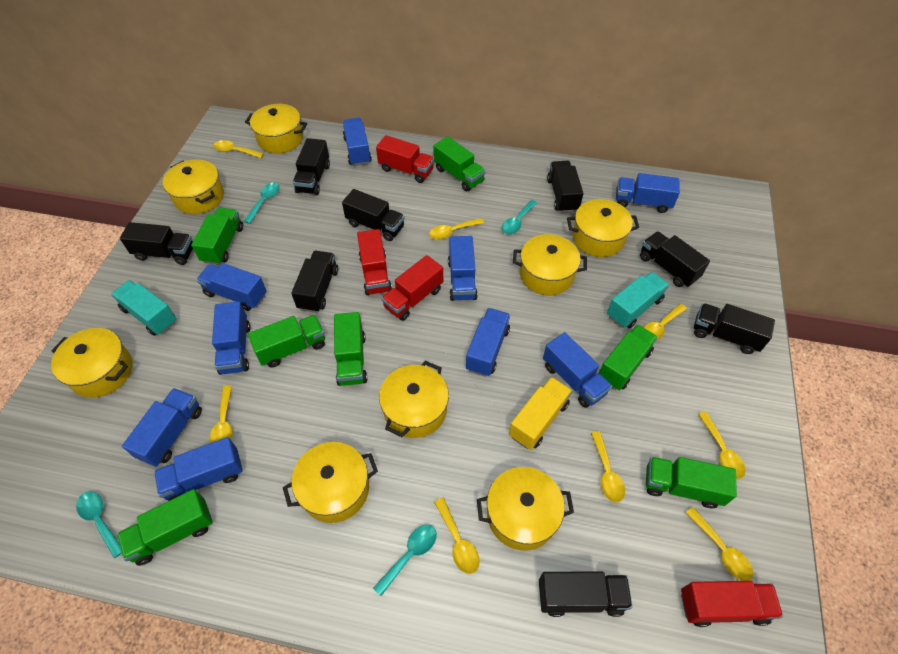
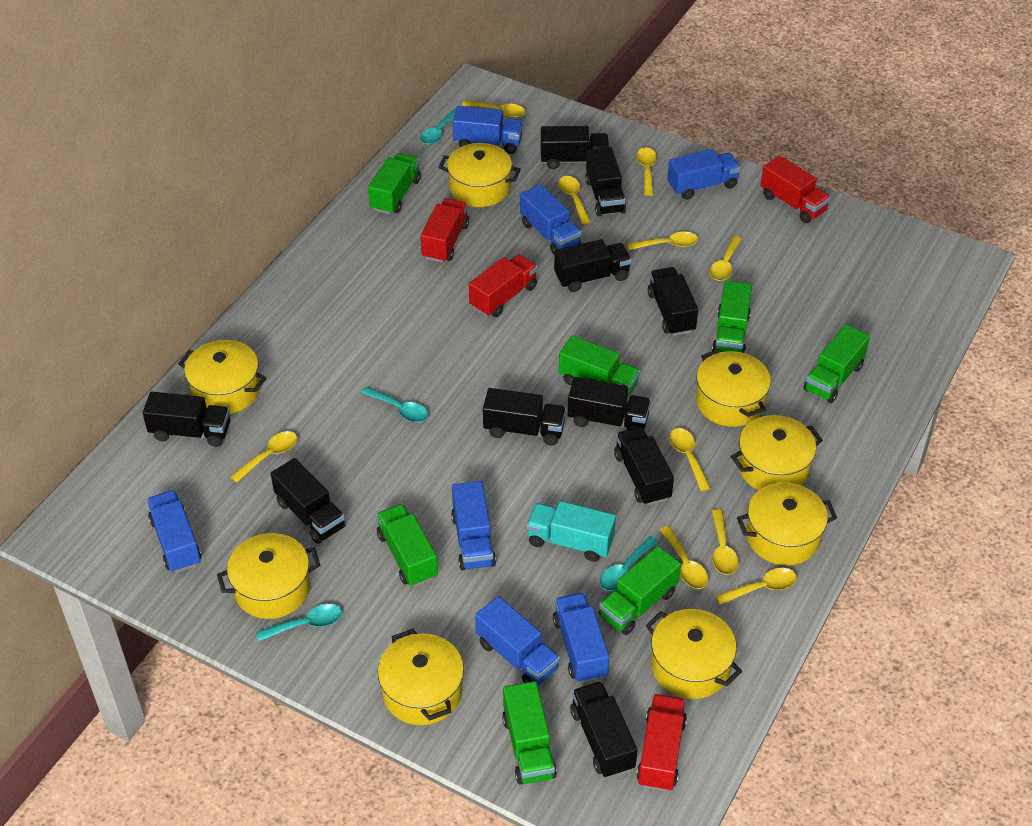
black truck: [120,222,193,265] [291,251,338,313] [293,138,330,195] [342,189,405,241] [539,571,632,617] [547,161,584,213] [640,231,710,287] [694,303,775,354] = 8 -> [143,392,230,447] [271,458,346,544] [483,388,566,446] [541,126,609,169] [554,239,631,292] [568,377,651,430] [570,681,637,778] [585,147,626,216] [614,427,674,506] [648,267,698,336] = 10
blue truck: [122,388,202,467] [154,437,243,501] [196,263,267,311] [212,301,251,375] [343,118,372,166] [448,236,478,301] [466,308,510,377] [543,332,612,408] [616,173,680,213] = 9 -> [147,490,201,573] [451,481,496,570] [453,106,523,154] [475,596,560,685] [520,184,581,255] [553,593,609,683] [667,149,741,200] = 7
turquoise truck: [111,280,176,336] [607,272,669,328] = 2 -> [526,501,616,562] = 1
yellow spoon: [210,385,233,443] [213,140,264,158] [429,218,484,240] [434,498,480,574] [591,431,625,503] [643,304,687,341] [685,507,753,581] [698,412,745,479] = 8 -> [230,431,297,483] [462,100,526,118] [558,176,591,224] [627,232,698,250] [636,147,657,196] [660,526,708,589] [670,428,711,491] [710,236,742,281] [711,509,738,575] [715,568,797,605] = 10
yellow truck: [509,377,572,450] = 1 -> none = 0

